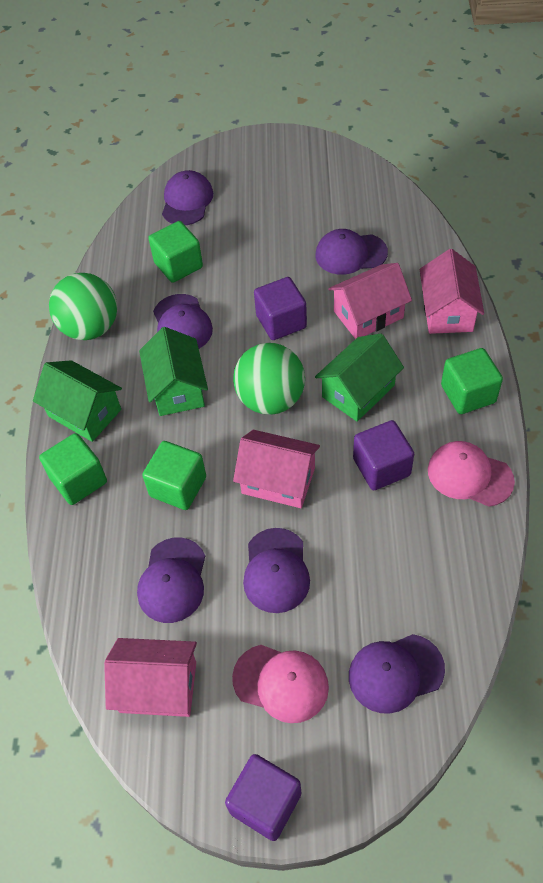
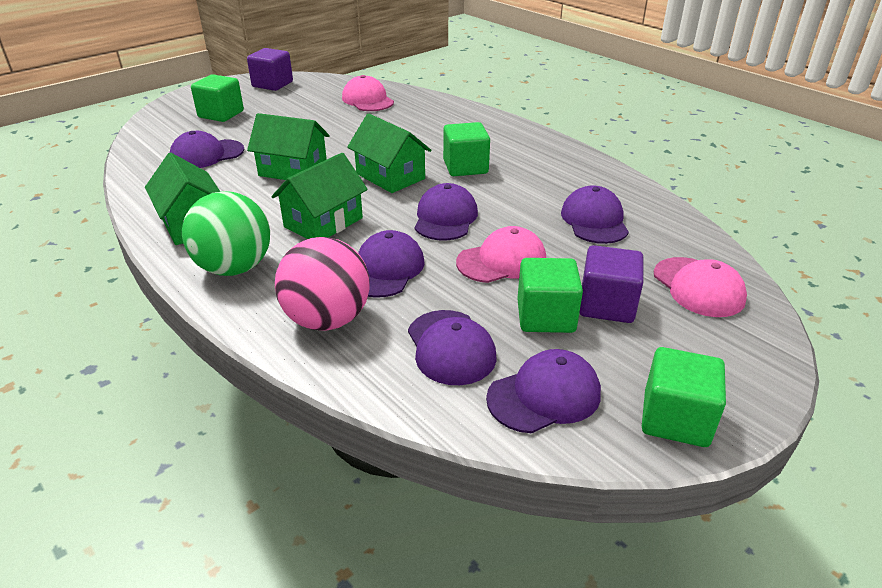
green ball: [49,273,117,340] [233,343,305,415] = 2 -> [182,191,270,276] = 1
green house: [33,360,122,442] [139,327,208,416] [315,334,404,422] = 3 -> [145,153,221,245] [247,113,329,180] [271,153,368,239] [347,113,431,193] = 4
pink ball: none = 0 -> [275,237,370,331] = 1
pink cap: [232,645,329,723] [428,441,515,507] = 2 -> [342,75,394,111] [456,226,546,283] [654,257,747,317] = 3
pink house: [104,638,197,717] [233,430,320,508] [328,263,412,339] [420,249,484,334] = 4 -> none = 0
purple cube: [225,754,301,841] [254,277,307,340] [353,420,414,491] = 3 -> [247,48,293,91] [579,245,643,323] = 2

